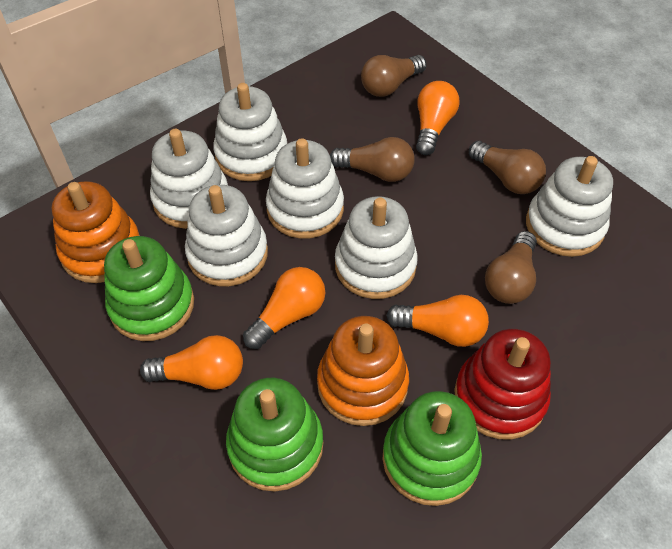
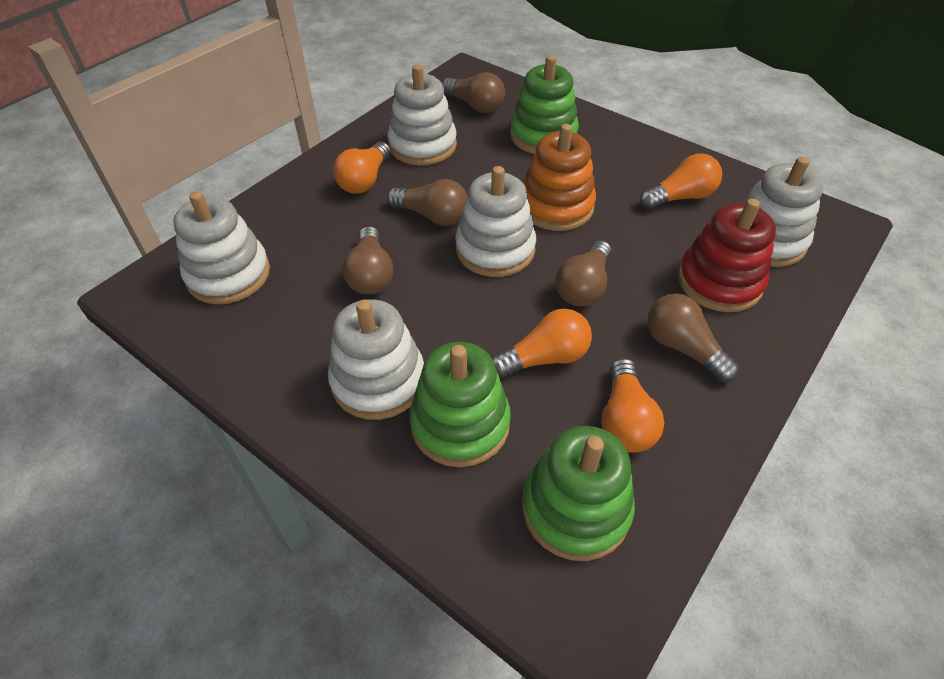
brown light bulb: [330,137,415,182] [361,55,427,97] [469,141,546,194] [485,231,537,304] = 4 -> [343,226,393,294] [387,179,468,226] [442,72,505,113] [556,240,611,307] [647,293,739,382] = 5
orange stacking toy: [52,181,140,283] [317,316,409,426] = 2 -> [523,124,596,231] = 1
white stacking toy: [150,129,228,229] [185,185,268,286] [213,83,287,181] [266,138,344,239] [335,196,418,299] [526,156,613,257] = 6 -> [173,191,270,304] [328,299,424,420] [387,64,457,166] [455,166,536,277] [741,157,823,267] = 5

